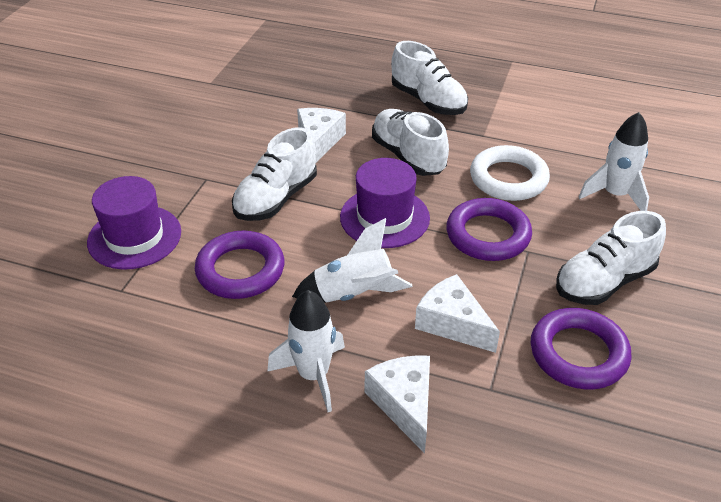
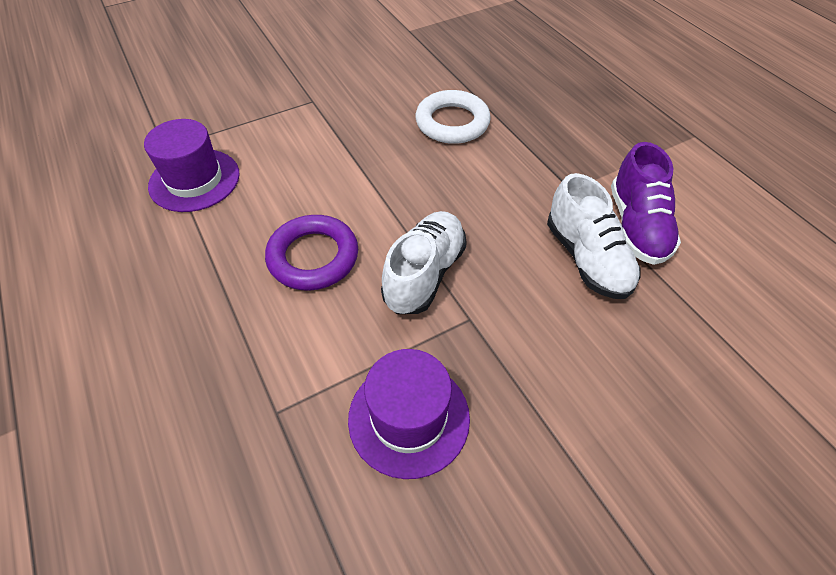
purple ring: [195,231,284,299] [446,198,532,261] [531,308,632,389] = 3 -> [265,215,358,291] = 1
purple shoe: none = 0 -> [611,142,681,265] = 1
white cheese: [297,108,346,162] [365,355,430,454] [415,274,500,353] = 3 -> none = 0
white rocket: [267,290,345,412] [292,218,413,303] [579,112,649,211] = 3 -> none = 0
white shoe: [232,127,317,221] [372,109,449,176] [391,41,468,115] [556,211,666,305] = 4 -> [381,211,467,314] [547,173,640,299] = 2

